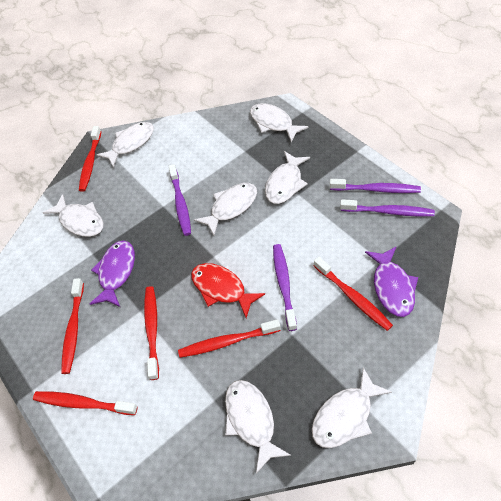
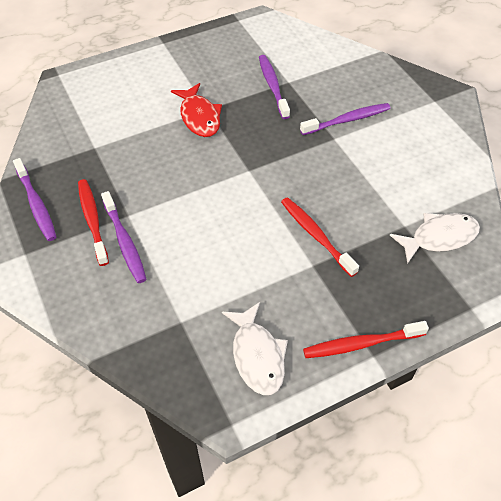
purple fish: [90,241,135,307] [365,247,418,317] = 2 -> none = 0
red toothbrush: [33,391,138,415] [61,278,84,374] [79,126,101,192] [144,286,159,380] [178,319,281,358] [314,257,393,331] = 6 -> [78,179,109,266] [281,197,359,277] [303,321,429,358] = 3
white fish: [43,194,103,237] [96,122,154,168] [194,183,257,235] [225,380,291,474] [250,103,309,142] [265,151,310,204] [312,367,392,448] = 7 -> [222,302,288,395] [390,213,480,264] = 2

